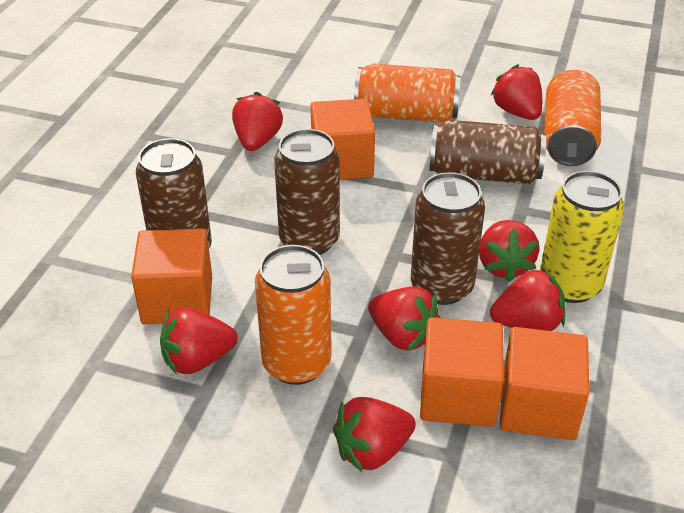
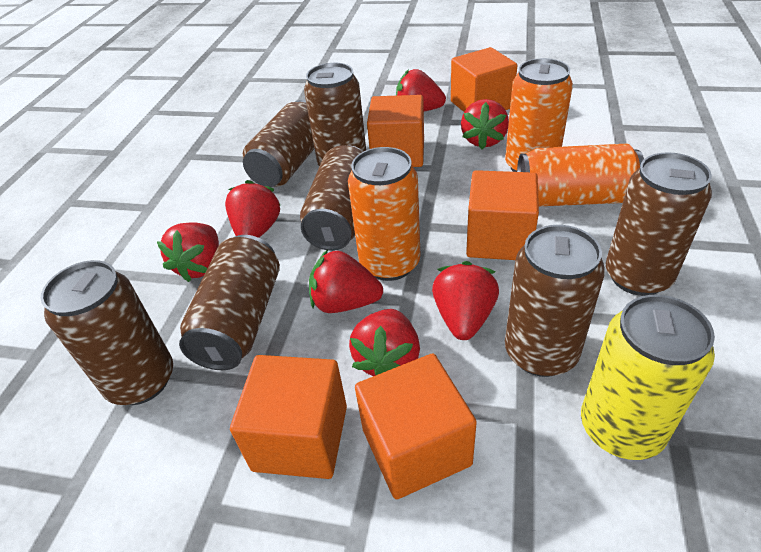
brown can: [136,138,212,248] [274,129,340,255] [411,172,485,305] [429,120,546,184] = 4 -> [40,260,173,405] [179,235,280,370] [243,100,315,187] [300,145,363,251] [304,63,366,166] [505,225,605,377] [606,152,712,296] = 7
orange cube: [131,228,212,324] [311,99,375,180] [420,317,504,427] [500,327,589,440] = 4 -> [230,355,347,479] [355,354,477,500] [367,95,424,167] [451,47,517,112] [466,170,539,260] = 5

